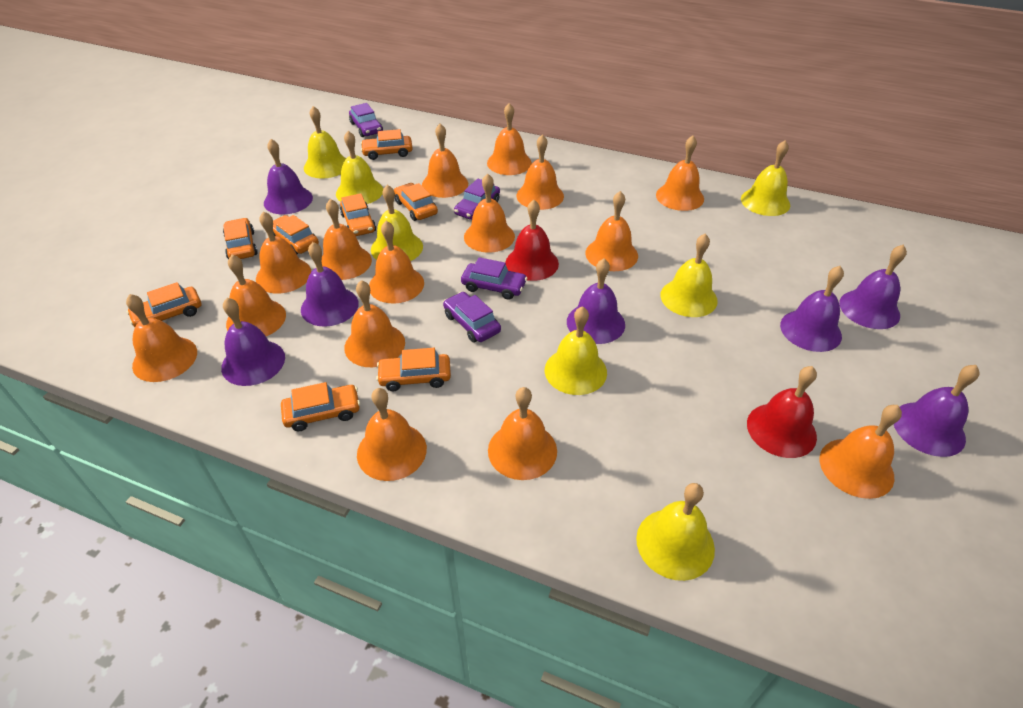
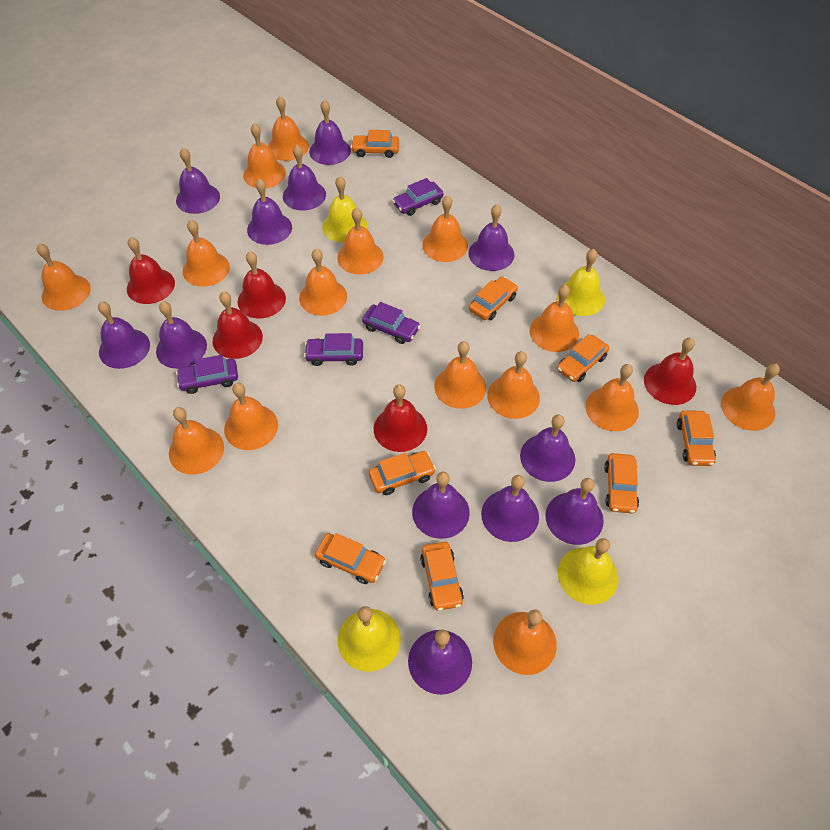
purple bell: [221,298,285,386] [264,139,313,215] [301,242,359,327] [567,259,625,344] [780,266,844,352] [839,244,907,329] [894,365,980,457] = 7 -> [98,301,150,369] [156,301,207,369] [176,148,220,214] [247,178,292,245] [283,145,326,210] [309,100,351,165] [408,629,472,695] [412,472,470,539] [468,204,515,271] [481,475,539,542] [520,414,575,482] [545,478,604,545] = 12
red bell: [505,200,559,281] [747,366,817,458] = 2 -> [127,237,175,304] [213,291,263,359] [238,251,286,318] [374,384,427,452] [644,338,696,405] = 5
yellow bell: [304,106,346,179] [336,131,383,204] [371,185,423,261] [545,306,607,395] [636,483,715,581] [660,233,718,317] [741,140,790,216] = 7 -> [322,176,367,243] [338,606,401,672] [557,249,605,316] [558,538,618,605] = 4

